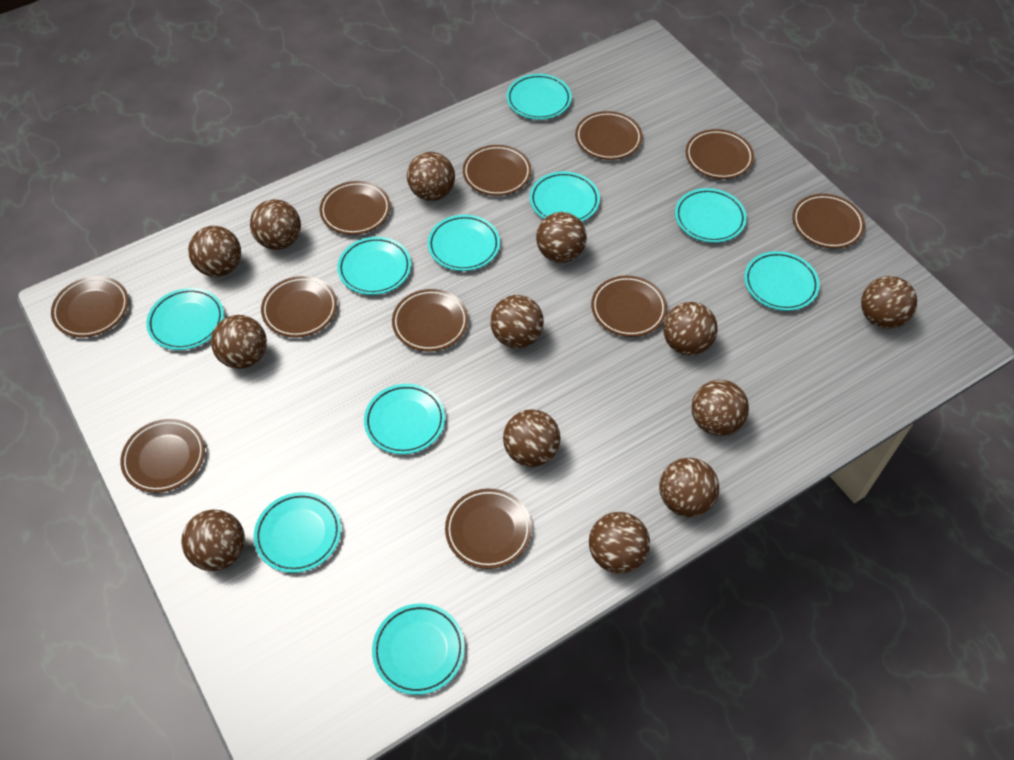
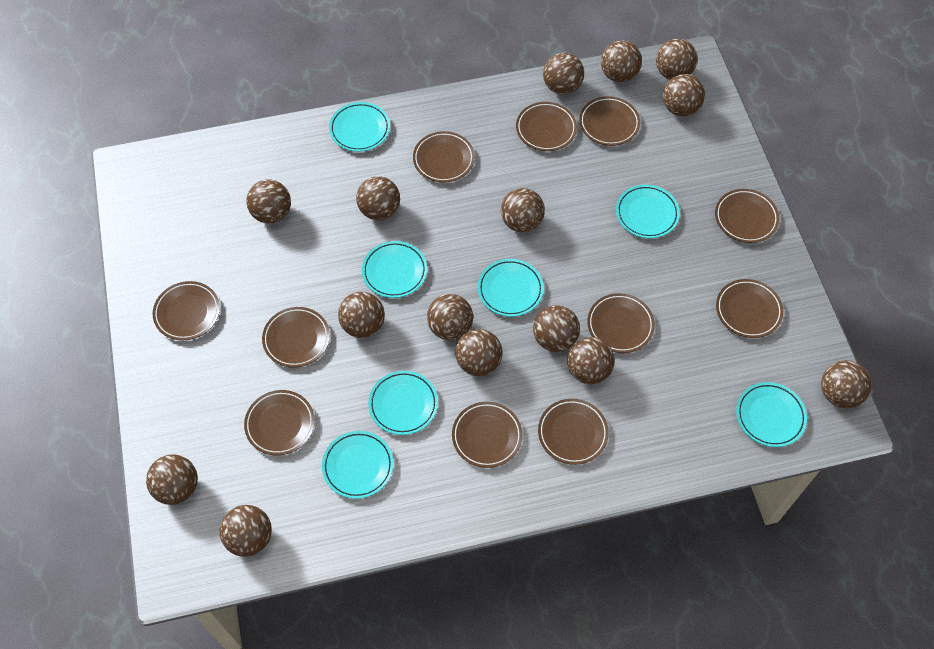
brown ball: [182,510,245,571] [188,226,241,277] [211,315,267,369] [250,199,301,250] [407,152,455,201] [490,295,544,348] [503,409,561,467] [536,212,587,263] [589,512,650,574] [659,458,719,517] [663,302,718,356] [691,380,749,436] [861,276,917,329] = 13 -> [146,455,198,505] [220,505,272,557] [246,179,291,224] [338,292,385,338] [356,176,400,220] [427,294,473,340] [455,329,503,376] [501,188,545,232] [533,305,580,352] [543,53,584,95] [567,337,615,384] [601,40,642,82] [656,39,698,79] [663,74,705,116] [821,360,872,408] = 15
turquoise plate: [146,288,224,350] [254,492,341,573] [337,237,411,295] [364,384,445,454] [372,603,465,695] [428,215,500,271] [506,74,572,120] [530,171,600,222] [675,188,747,243] [744,251,820,311] = 10 -> [322,431,393,499] [329,102,390,152] [362,241,427,298] [368,371,438,435] [478,259,544,317] [616,185,680,238] [736,382,807,447] = 7

